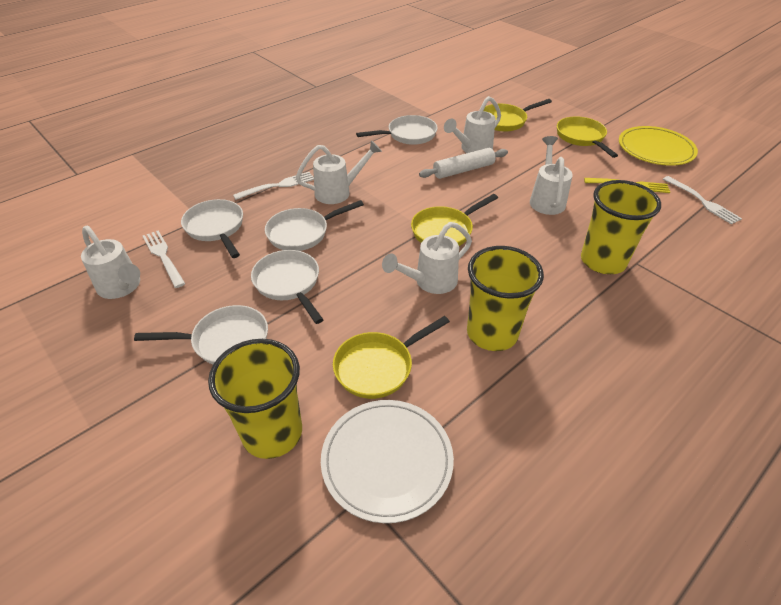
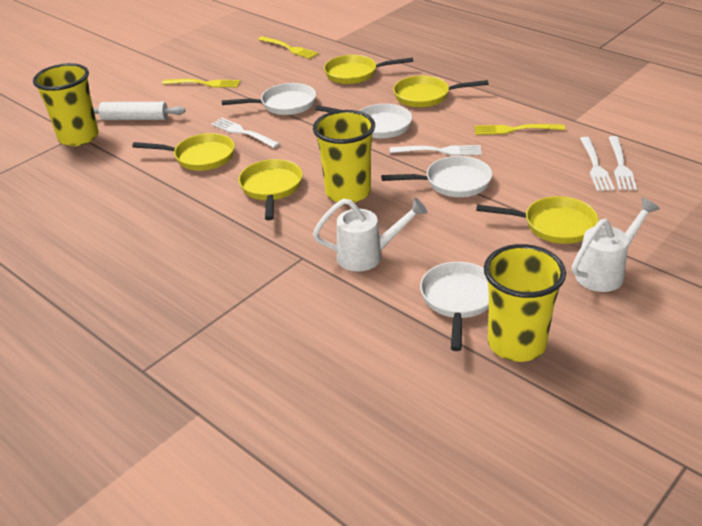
white fork: [143,231,185,288] [233,172,314,200] [663,176,742,224] = 3 -> [211,118,280,148] [390,145,482,155] [580,137,615,191] [608,136,637,190] = 4
white pan: [134,305,268,364] [181,199,243,258] [251,250,324,324] [265,200,364,251] [356,115,438,145] = 5 -> [222,83,316,115] [315,104,412,139] [381,156,492,197] [420,262,489,351] = 4
white plate: [321,400,454,523] = 1 -> none = 0
white watering can: [81,226,140,299] [296,140,382,204] [382,222,472,294] [444,96,501,153] [530,136,573,215] = 5 -> [313,198,427,272] [572,198,660,292] = 2
yellow fork: [584,178,670,193] = 1 -> [162,79,240,88] [258,36,318,59] [474,124,565,135] = 3
yellow pan: [333,316,450,399] [411,194,498,246] [484,99,552,132] [557,116,618,158] = 4 -> [132,133,235,171] [239,159,303,220] [324,55,413,84] [393,76,489,108] [476,196,598,244] = 5
yellow plate: [619,126,698,166] = 1 -> none = 0

